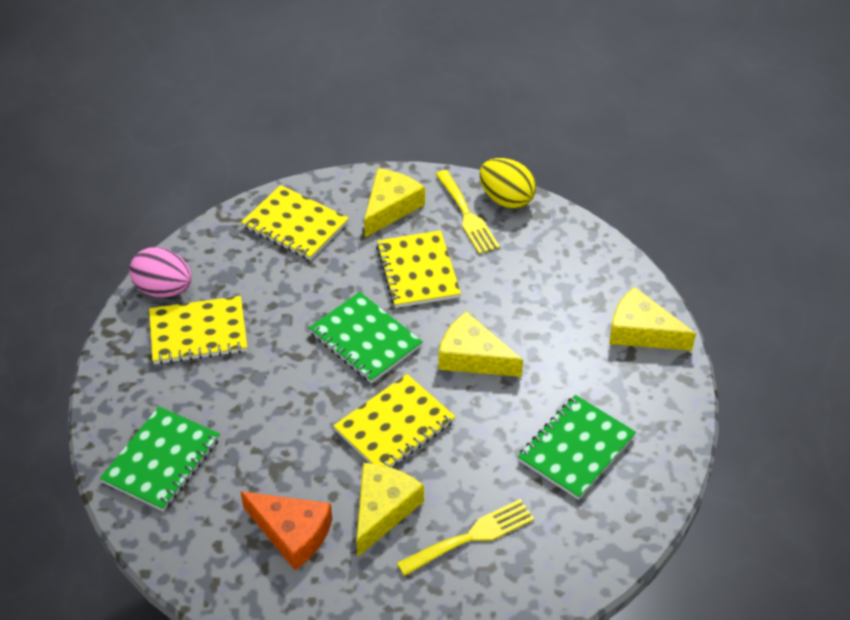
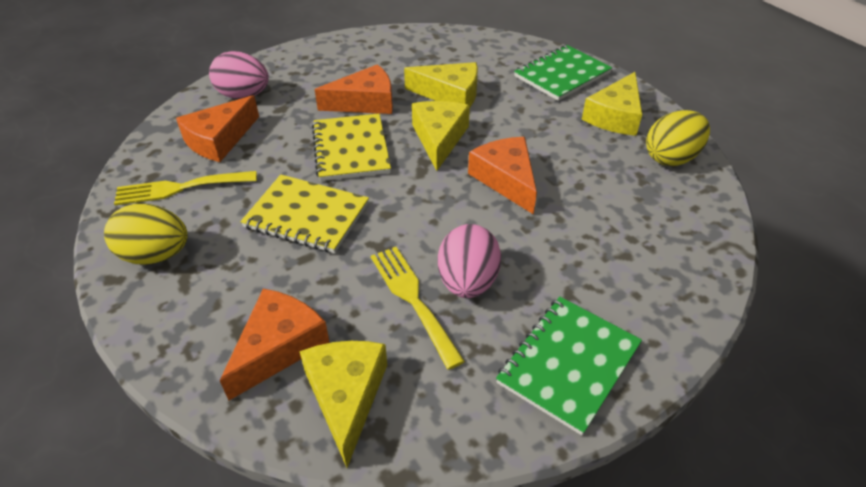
green notebook: [100,406,220,511] [309,292,423,383] [518,395,636,500] = 3 -> [496,297,642,435] [514,45,612,101] = 2
orange cheese: [240,491,332,570] = 1 -> [176,95,259,162] [220,289,330,401] [315,64,393,114] [468,137,537,215] = 4
pink egg: [129,247,192,298] = 1 -> [209,51,269,99] [438,224,501,298] = 2
yellow egg: [479,158,536,209] = 1 -> [104,204,187,265] [646,110,710,166] = 2
yellow notebook: [149,296,247,365] [241,185,349,260] [333,374,456,467] [376,230,461,308] = 4 -> [240,174,369,253] [312,114,391,181] = 2

